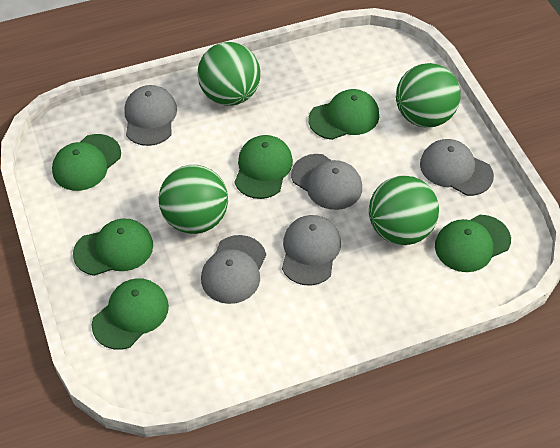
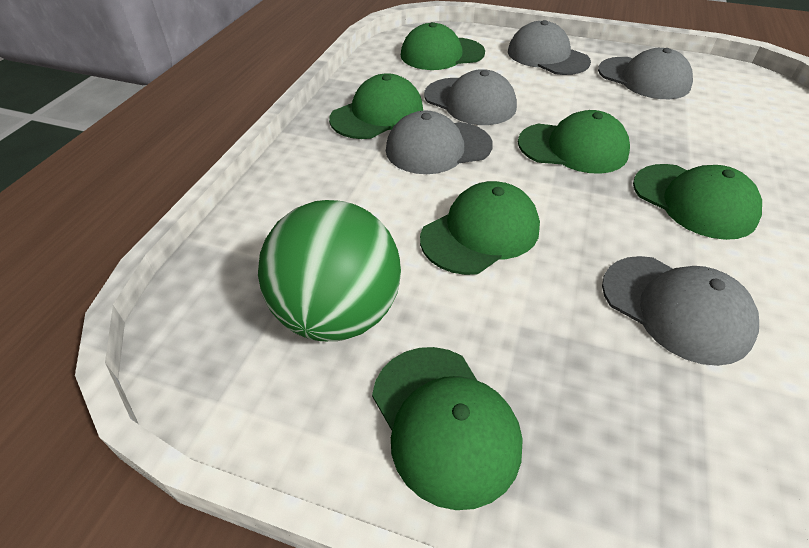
green ball: [159,165,228,234] [197,42,261,105] [369,175,439,245] [396,63,461,128] = 4 -> [258,200,401,341] = 1

